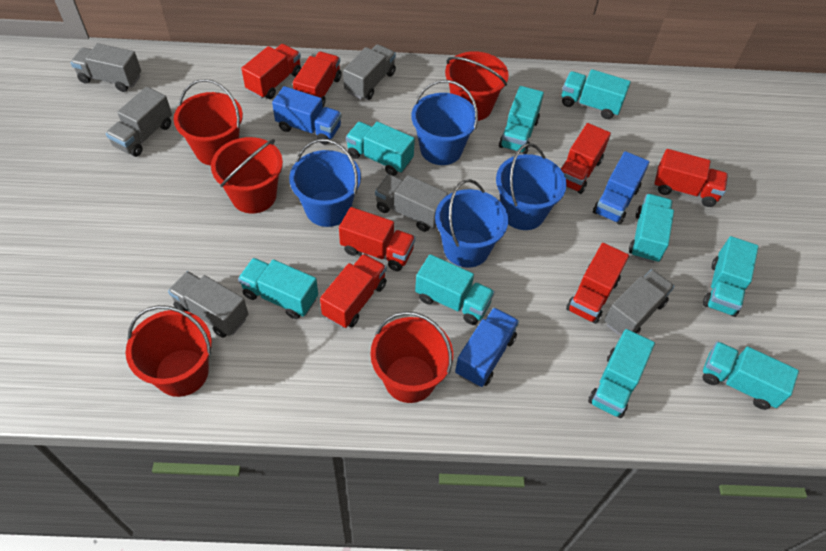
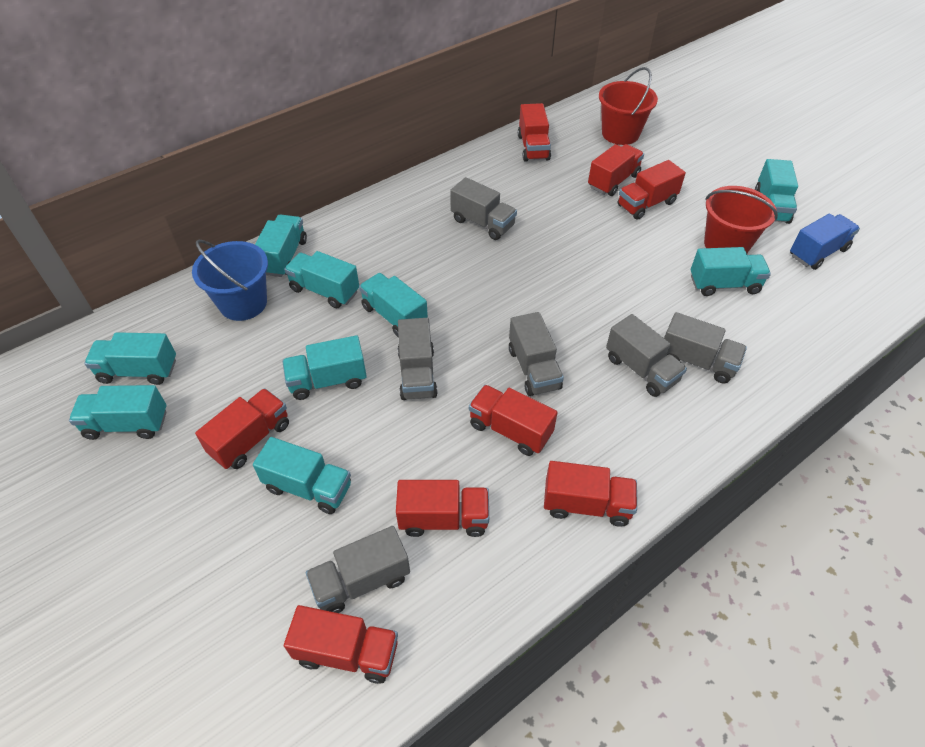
blue bucket: [289,139,361,227] [411,80,478,165] [435,179,508,268] [496,144,567,230] = 4 -> [192,239,268,321] = 1
blue truck: [272,86,342,145] [455,308,519,387] [593,151,649,225] = 3 -> [790,214,860,270] = 1
red bucket: [126,305,212,397] [174,79,243,166] [211,137,283,214] [370,311,453,403] [445,51,509,121] = 5 -> [599,67,658,145] [704,186,778,253] = 2
red truck: [241,44,301,99] [293,52,341,107] [320,254,387,328] [339,207,415,271] [561,123,611,194] [566,243,629,324] [654,149,728,207] = 7 -> [195,388,289,469] [284,605,398,684] [396,480,489,537] [469,385,558,456] [518,103,551,162] [544,461,637,527] [588,144,644,196] [617,160,686,220] = 8

